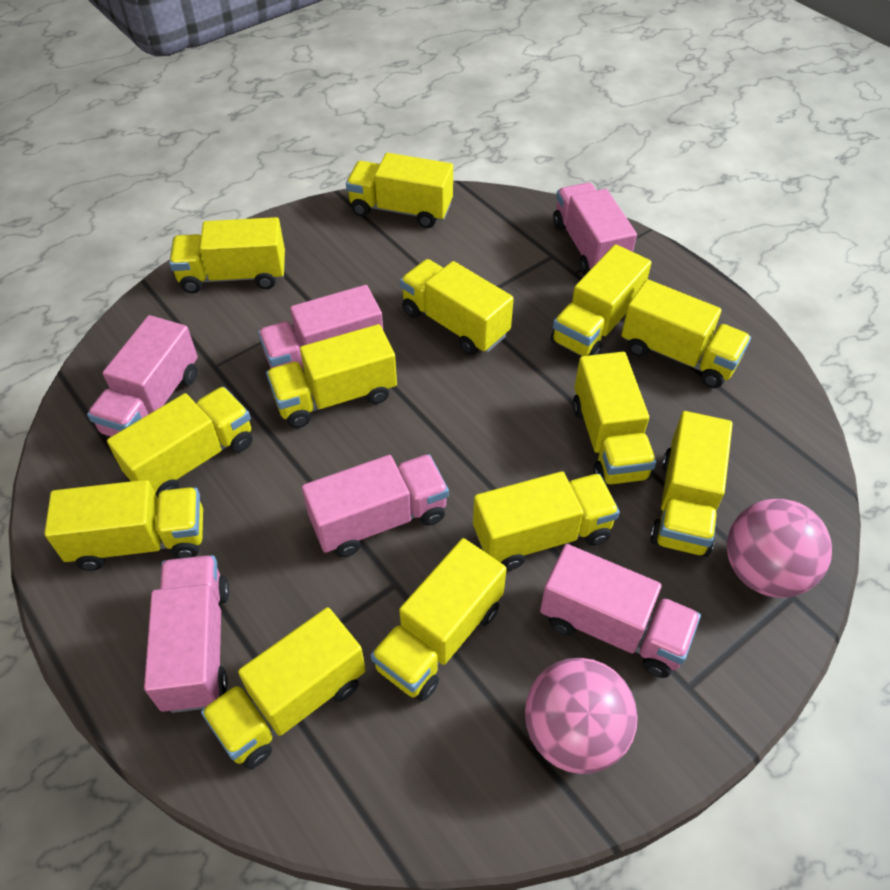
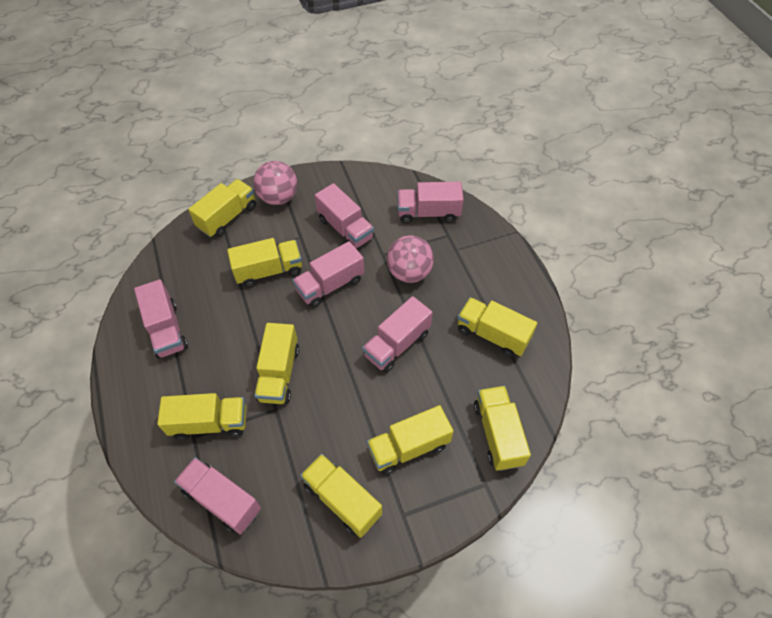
yellow truck: [44,480,203,571] [107,387,253,498] [169,217,285,293] [201,607,366,769] [266,324,397,428] [346,153,453,228] [371,538,507,701] [400,259,514,355] [473,471,620,571] [551,244,652,356] [573,352,656,484] [621,279,751,388] [650,411,733,557] = 13 -> [157,393,246,440] [188,179,256,237] [227,238,302,287] [254,323,299,404] [300,454,382,538] [367,405,454,475] [457,297,537,358] [474,386,531,471] = 8

